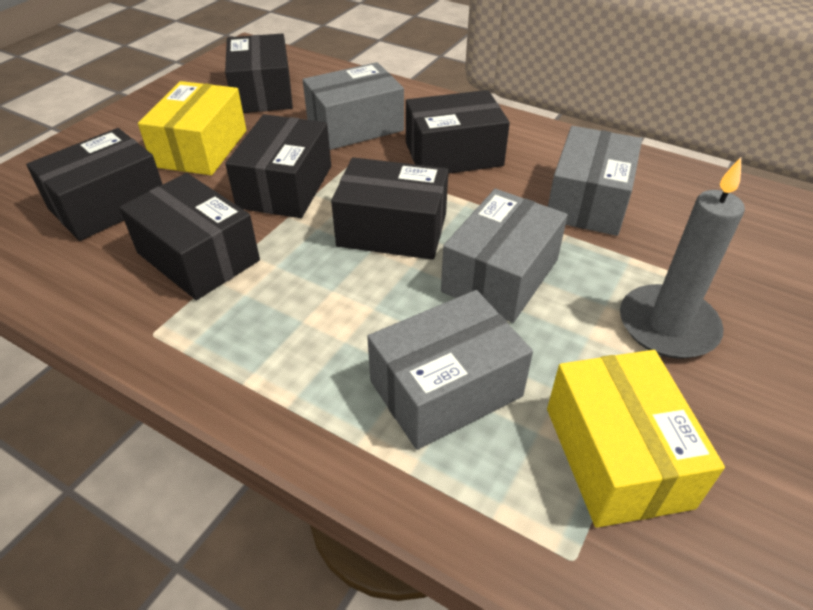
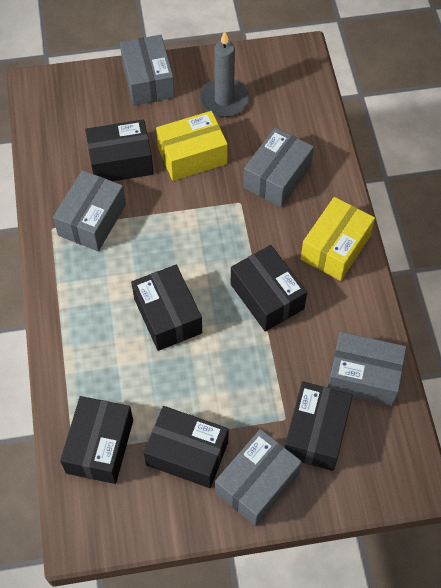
grey box: [303,62,404,150] [367,290,533,450] [441,189,568,323] [548,126,642,236] = 4 -> [53,170,126,251] [120,35,175,106] [215,429,302,526] [243,127,314,207] [328,332,406,406] = 5

